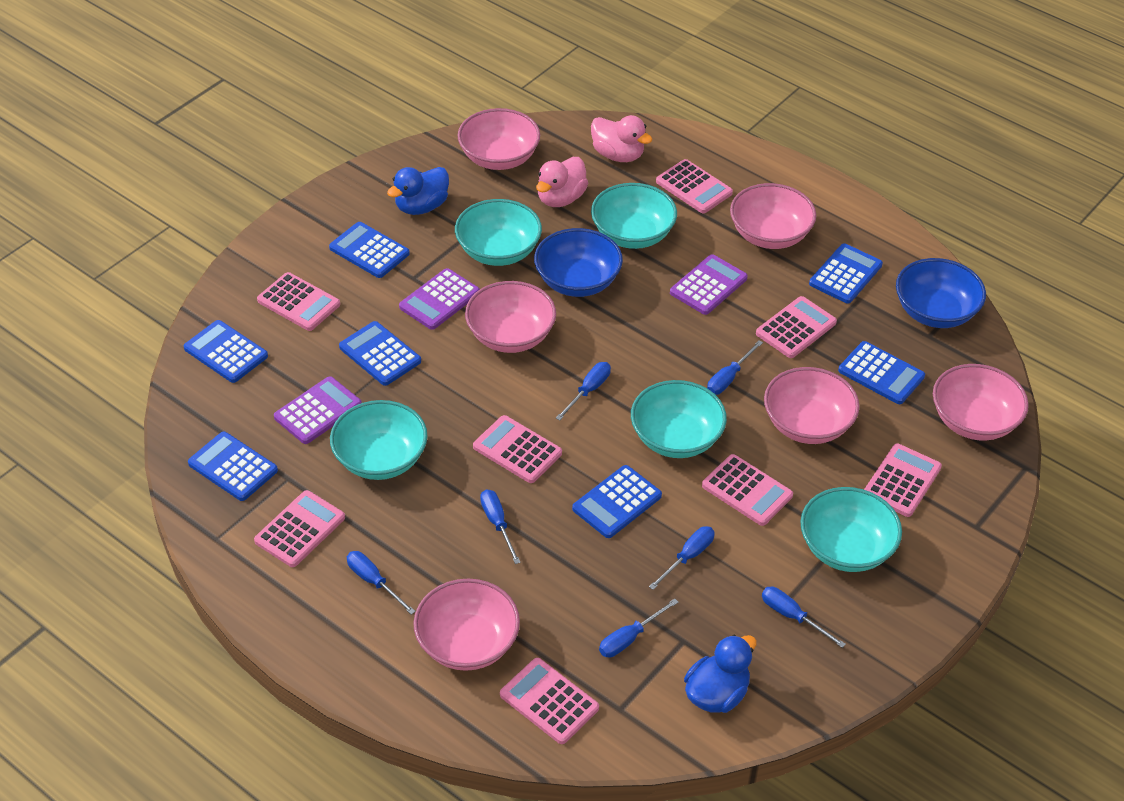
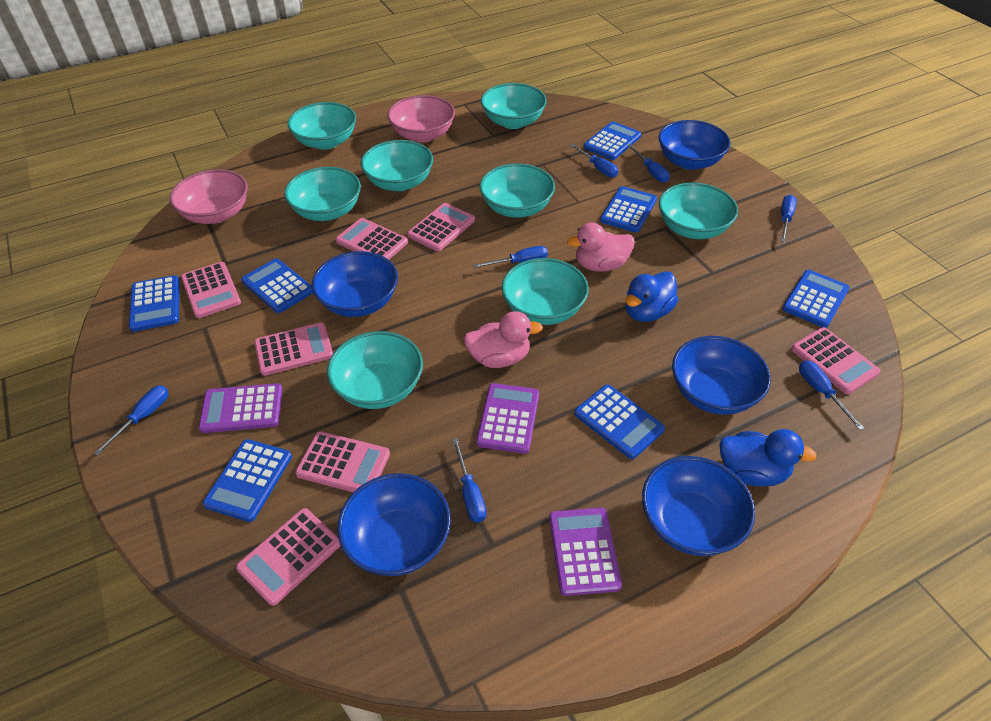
blue bowl: [534,228,623,297] [896,258,986,328] = 2 -> [312,251,398,317] [337,473,451,576] [642,456,755,556] [659,120,730,170] [672,336,771,415] = 5
pink bowl: [413,579,520,671] [458,108,540,170] [465,281,556,353] [730,183,816,249] [764,367,860,444] [933,364,1029,441] = 6 -> [170,169,248,224] [387,95,455,142] = 2
pink calculator: [254,490,345,567] [257,272,340,331] [473,415,562,483] [500,658,599,744] [656,159,733,213] [702,454,793,526] [756,296,837,358] [864,444,942,517] = 8 -> [181,262,241,318] [236,508,341,606] [254,322,333,376] [295,431,390,492] [336,218,408,260] [407,203,475,251] [791,327,881,394] = 7
turquoise bowl: [330,400,428,480] [455,199,542,266] [591,183,677,249] [631,380,727,458] [800,487,902,572] = 5 -> [284,167,361,221] [287,102,356,150] [327,331,423,409] [361,140,433,191] [480,163,555,218] [481,83,547,129] [501,258,589,325] [659,183,738,239] = 8

